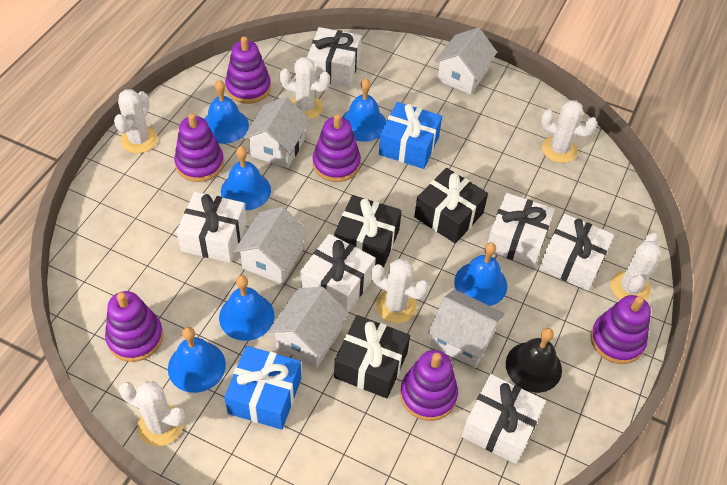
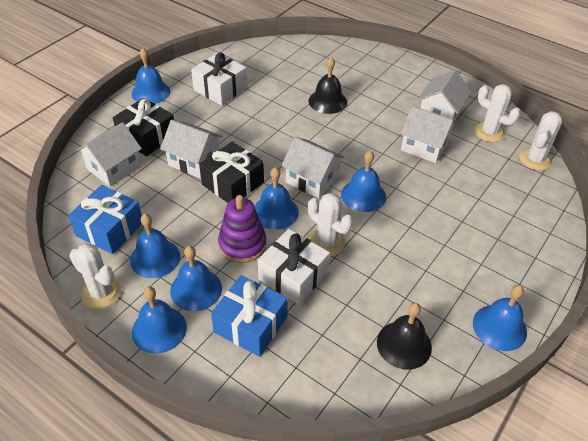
black bell: [506,328,562,393] = 1 -> [309,57,347,114] [377,303,432,370] = 2
black gift: [334,195,402,267] [334,315,410,398] [414,168,488,244] = 3 -> [113,98,174,156] [199,141,264,203] = 2
blue bell: [168,327,226,393] [204,80,249,144] [219,275,274,341] [221,146,271,210] [342,79,386,142] [454,242,507,306] = 6 -> [130,214,180,278] [131,48,171,104] [132,286,187,354] [170,246,222,311] [254,167,299,230] [341,151,386,212] [473,285,527,351] = 7
purple stacking toy: [105,291,163,362] [174,113,224,182] [225,36,271,104] [313,114,361,182] [400,350,458,421] [590,295,651,364] = 6 -> [218,195,266,263] = 1
white cactus: [114,89,158,153] [119,381,185,446] [279,57,330,120] [371,259,429,323] [541,100,598,163] [611,233,662,300] = 6 -> [69,243,121,309] [308,193,353,256] [474,84,520,142] [520,111,562,170] = 4
white gift: [176,192,247,263] [300,234,376,313] [307,27,361,87] [462,374,546,464] [488,193,555,267] [539,214,614,291] = 6 -> [191,53,247,106] [258,229,330,305] = 2

